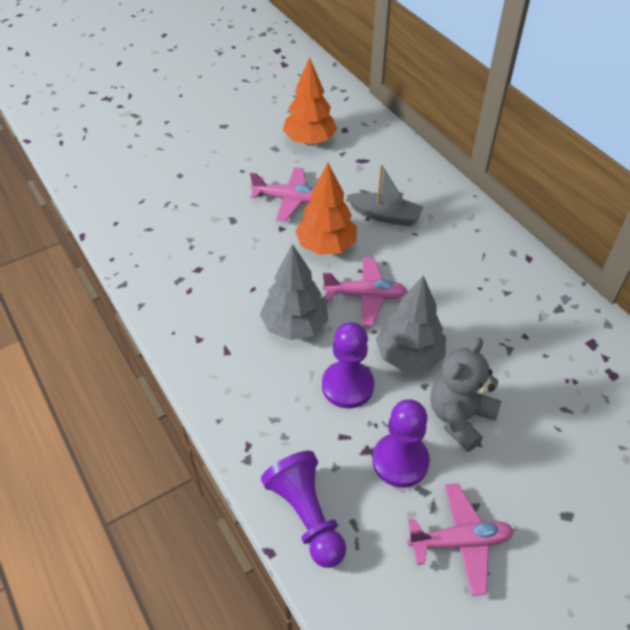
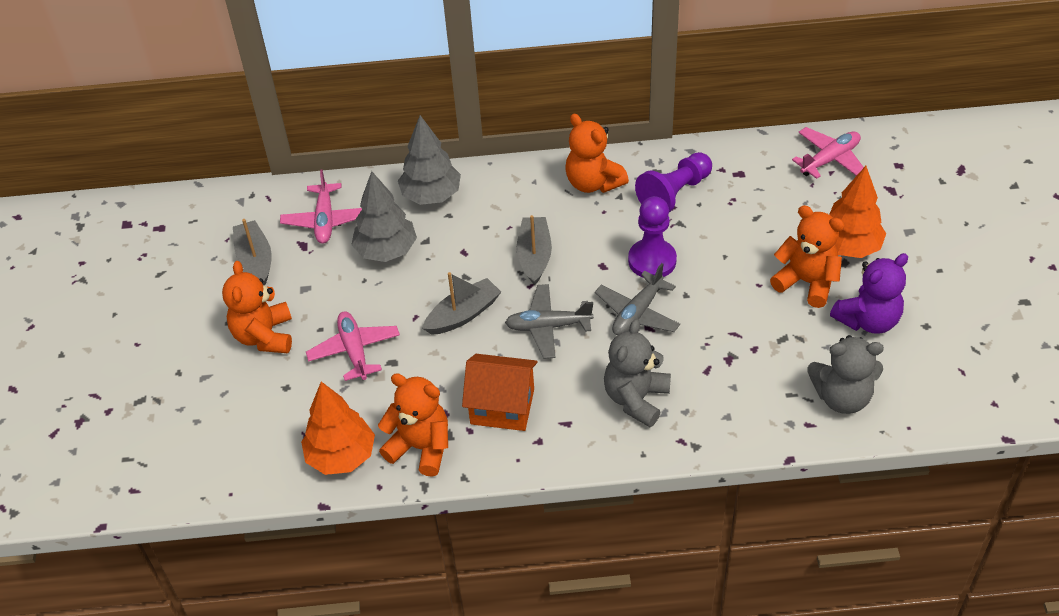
grey boat: [346,165,423,227] = 1 -> [233,219,272,285] [422,272,501,335] [516,215,552,285] = 3
grey plane: none = 0 -> [505,284,594,359] [595,263,680,335] = 2
grey teddy bear: [431,338,502,452] = 1 -> [604,319,671,427] [807,335,884,414] = 2
orange house: none = 0 -> [462,354,538,431] = 1
orange teddy bear: none = 0 -> [222,261,292,353] [378,373,448,477] [566,114,629,193] [770,205,844,308] = 4
purple pawn: [261,451,346,568] [322,322,374,408] [372,399,430,487] = 3 -> [628,196,677,278] [635,152,712,212] = 2
purple teddy bear: none = 0 -> [830,253,908,334] = 1

